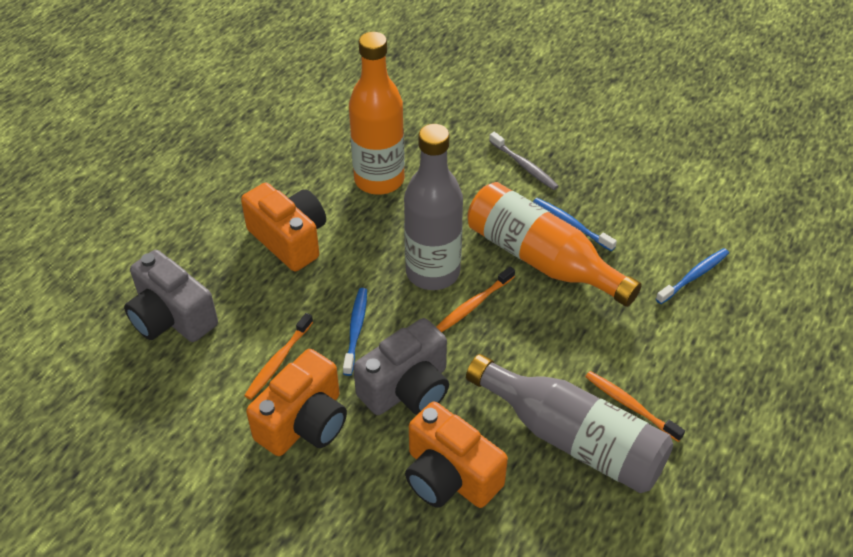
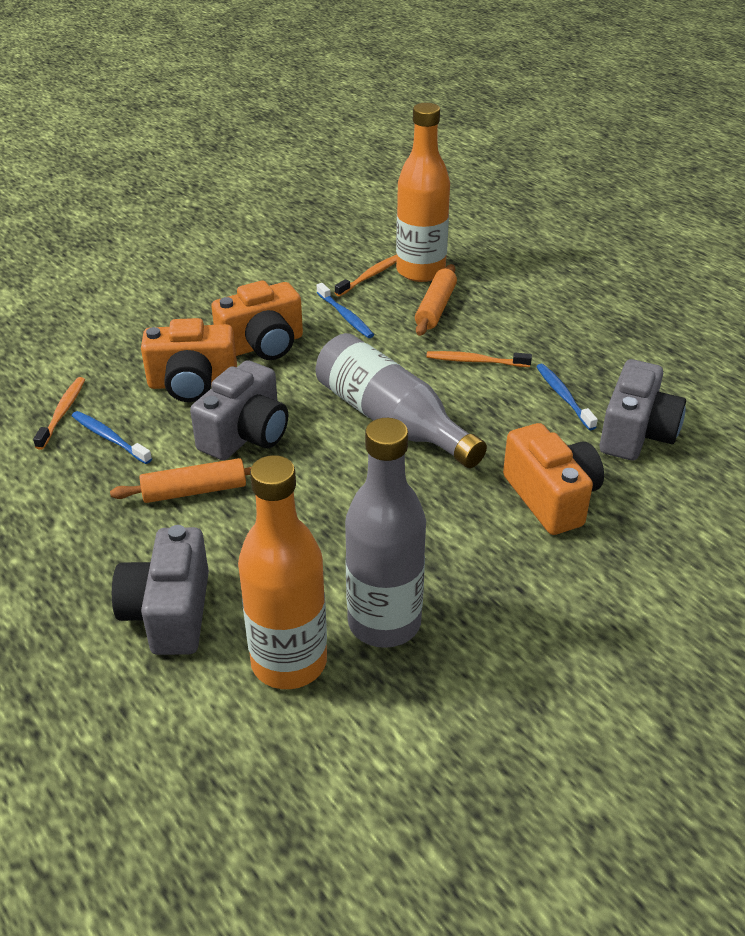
grey camera: [124,250,218,342] [353,318,449,415] = 2 -> [112,525,209,655] [190,360,288,460] [599,359,686,460] = 3
grey toothbrush: [489,132,559,190] = 1 -> none = 0
orange rolling pin: none = 0 -> [110,458,251,503] [415,264,457,336] = 2

